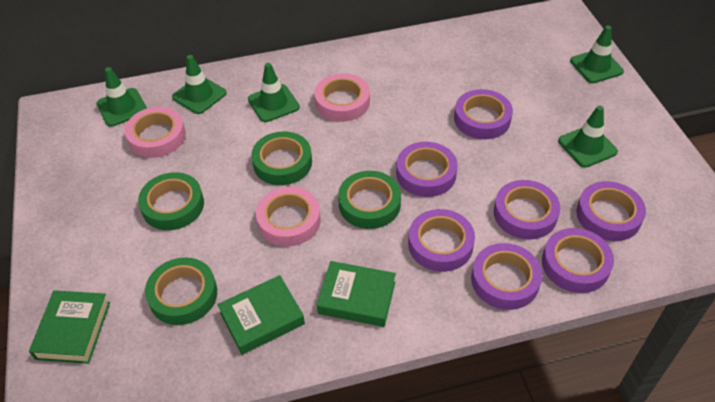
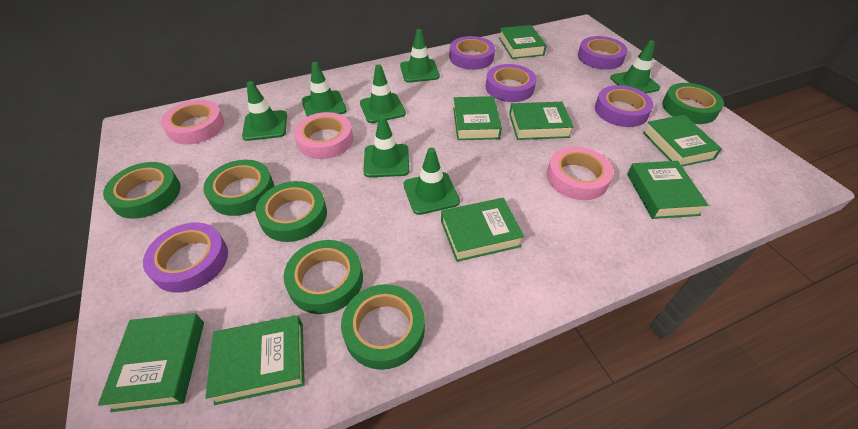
green book: [29,290,110,364] [217,275,305,355] [317,261,396,327] = 3 -> [98,313,204,412] [205,315,305,405] [441,198,524,262] [453,96,502,140] [499,25,547,59] [509,102,574,140] [627,161,708,219] [643,115,722,167] = 8
green tape: [138,172,204,230] [145,257,217,325] [251,131,312,185] [338,171,401,229] = 4 -> [103,162,181,219] [203,160,274,216] [255,181,327,242] [283,240,363,314] [341,284,425,370] [662,83,724,124] = 6
green traffic cone: [97,67,147,127] [172,55,226,114] [248,63,300,122] [558,105,618,168] [570,25,624,83] = 5 -> [242,81,287,141] [302,62,346,117] [360,64,406,123] [363,115,409,177] [400,29,440,83] [404,148,460,215] [610,40,660,93] = 7
purple tape: [396,142,458,197] [408,209,475,272] [454,89,513,139] [471,243,542,310] [494,180,560,239] [542,228,614,293] [577,181,646,241] = 7 -> [143,223,228,293] [449,36,495,70] [486,64,536,102] [578,36,628,70] [595,85,654,127] = 5

